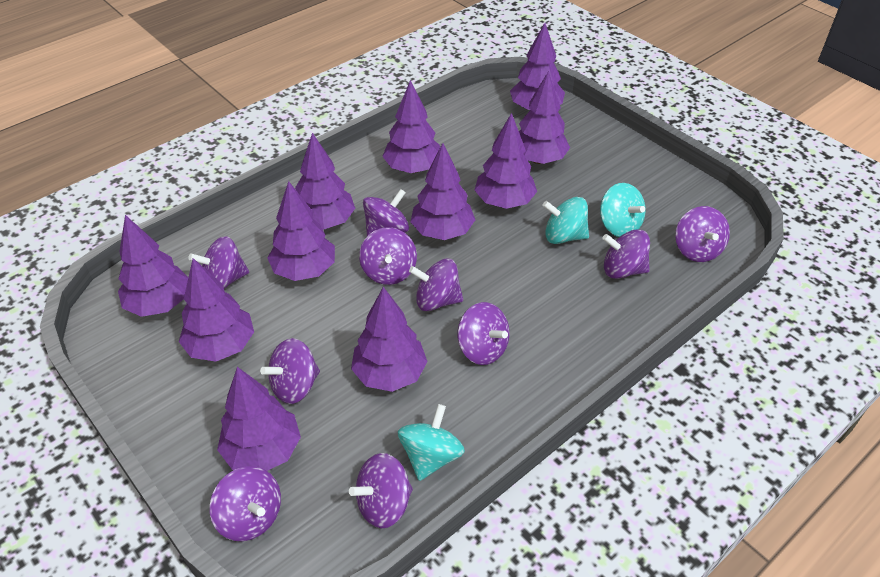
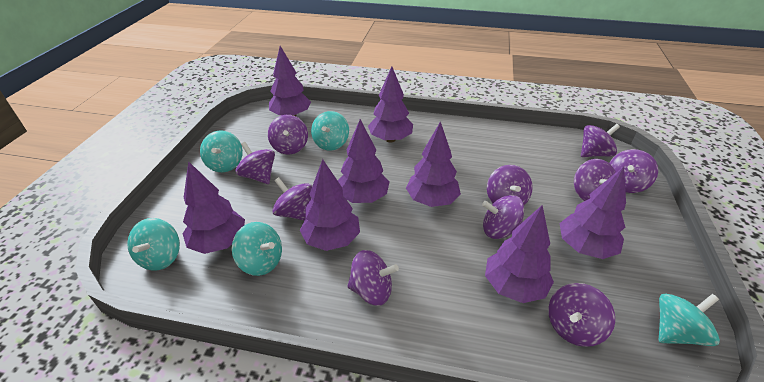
purple tree: [118,215,188,317] [179,258,254,362] [217,367,301,471] [267,181,335,281] [295,133,355,230] [351,287,428,392] [382,80,440,173] [410,143,475,240] [475,113,537,209] [510,23,565,110] [519,71,570,164] = 11 -> [183,161,245,254] [269,46,311,116] [300,159,360,251] [338,119,389,203] [368,66,413,143] [406,121,461,207] [485,205,554,303] [559,166,626,259] = 8
turquoise spinning top: [398,404,465,481] [542,197,589,244] [600,183,646,237] = 3 -> [127,218,180,271] [200,131,243,172] [232,222,282,276] [311,111,349,151] [659,293,720,346] = 5

